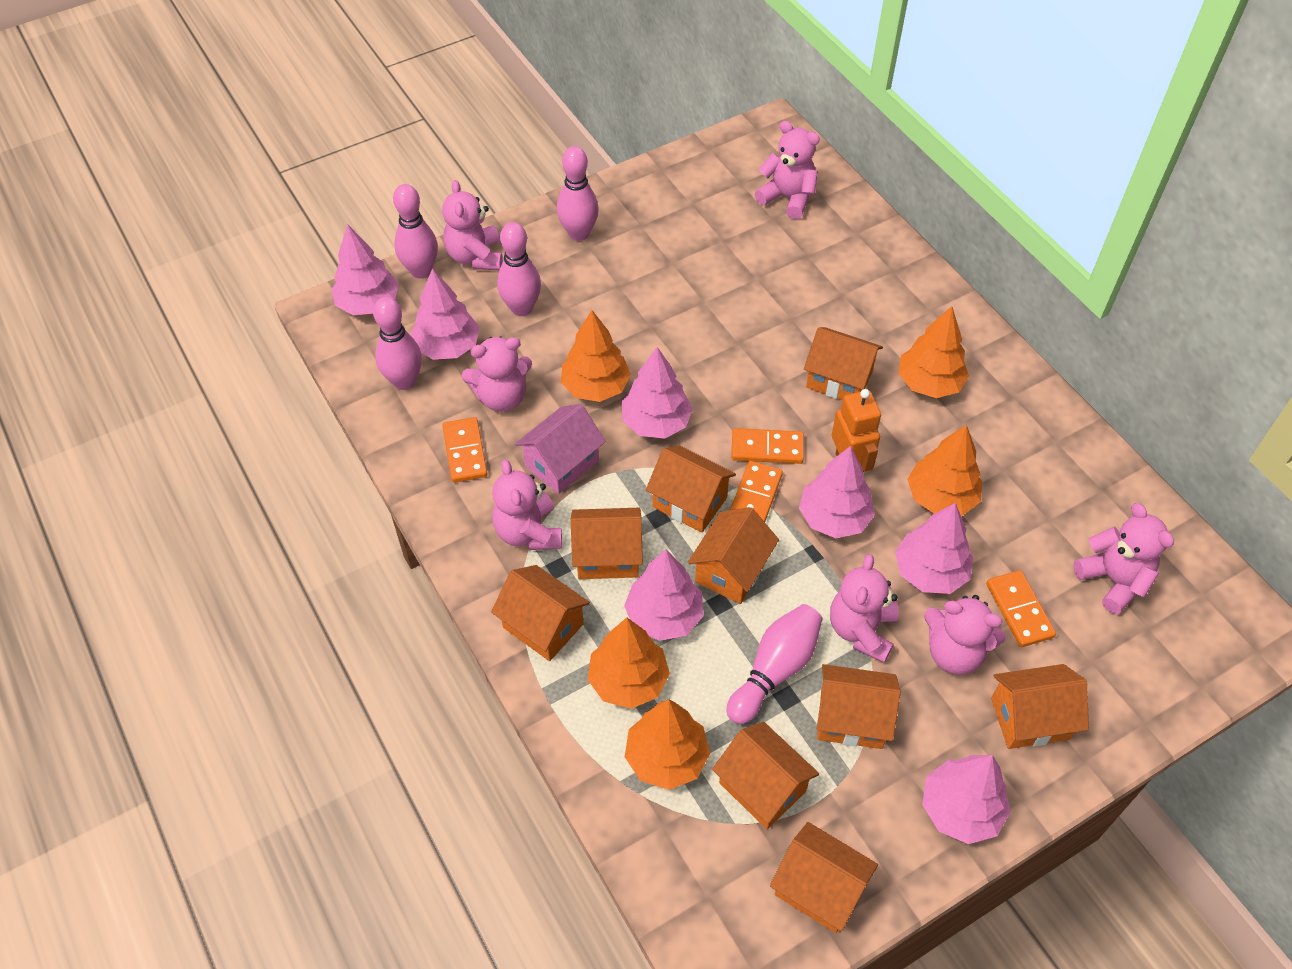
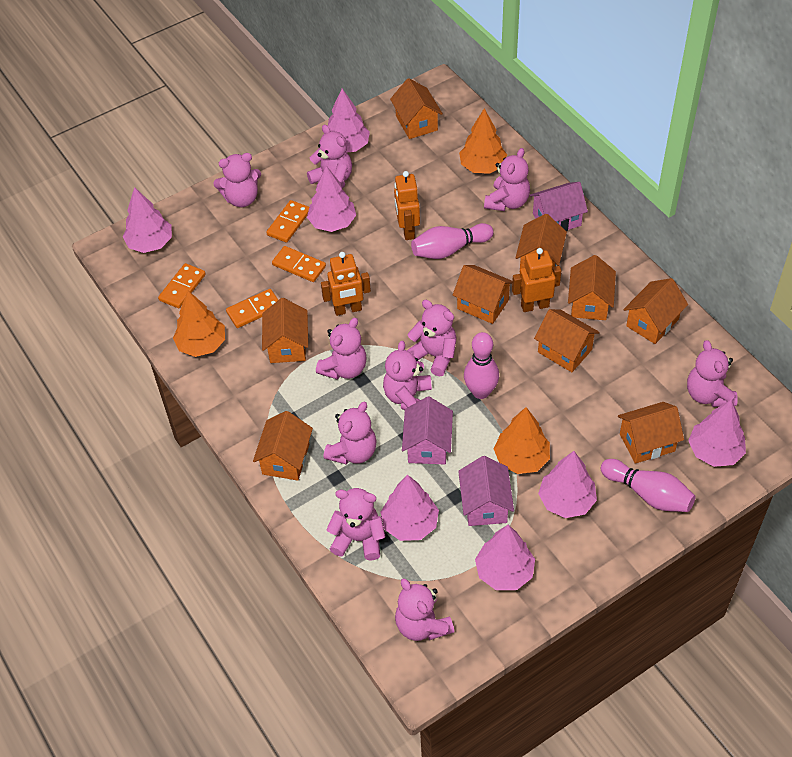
orange robot: [832,389,881,473] = 1 -> [321,252,371,316] [394,171,420,240] [512,248,561,312] = 3
orange tree: [561,310,631,402] [587,618,670,709] [625,699,710,790] [898,306,969,398] [907,425,982,516] = 5 -> [173,291,225,357] [459,108,507,174] [494,407,550,474] = 3
pink bowling pin: [373,297,422,390] [393,184,438,279] [497,222,541,316] [557,146,599,241] [727,604,823,724] = 5 -> [411,223,494,259] [464,332,499,399] [601,459,696,512] = 3
pink house: [515,404,606,494] = 1 -> [402,397,453,464] [458,456,514,526] [530,182,588,231] = 3
pink teddy bear: [442,180,503,270] [461,336,532,412] [492,460,562,550] [754,121,820,219] [830,554,898,663] [924,595,1006,675] [1073,503,1174,614] = 7 -> [213,153,261,207] [307,125,352,188] [316,318,367,380] [324,402,377,465] [326,488,386,561] [383,341,432,410] [395,578,455,641] [407,300,457,377] [484,148,530,211] [687,340,738,407] = 10

